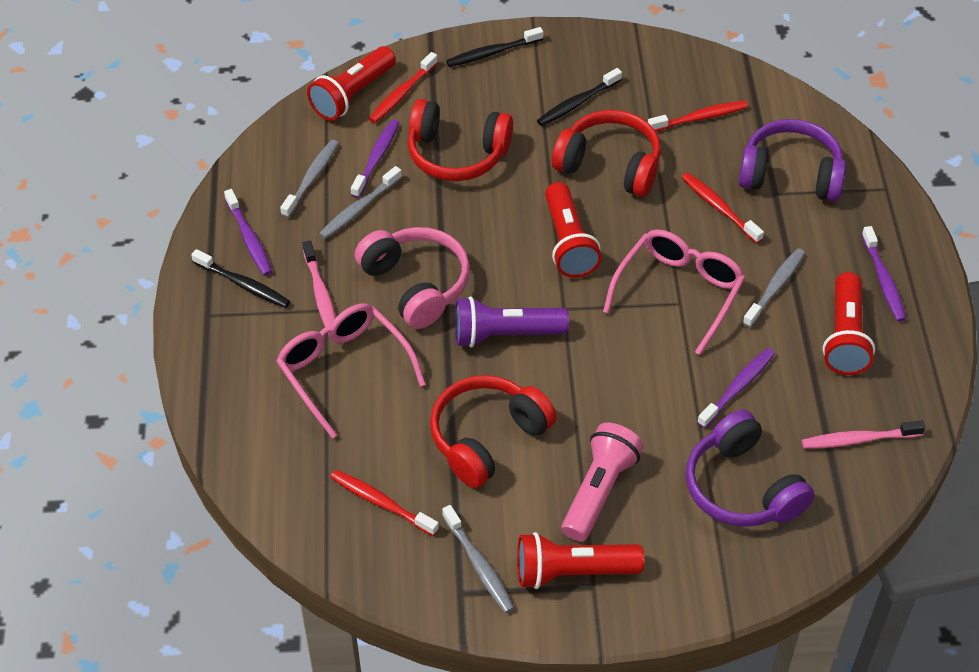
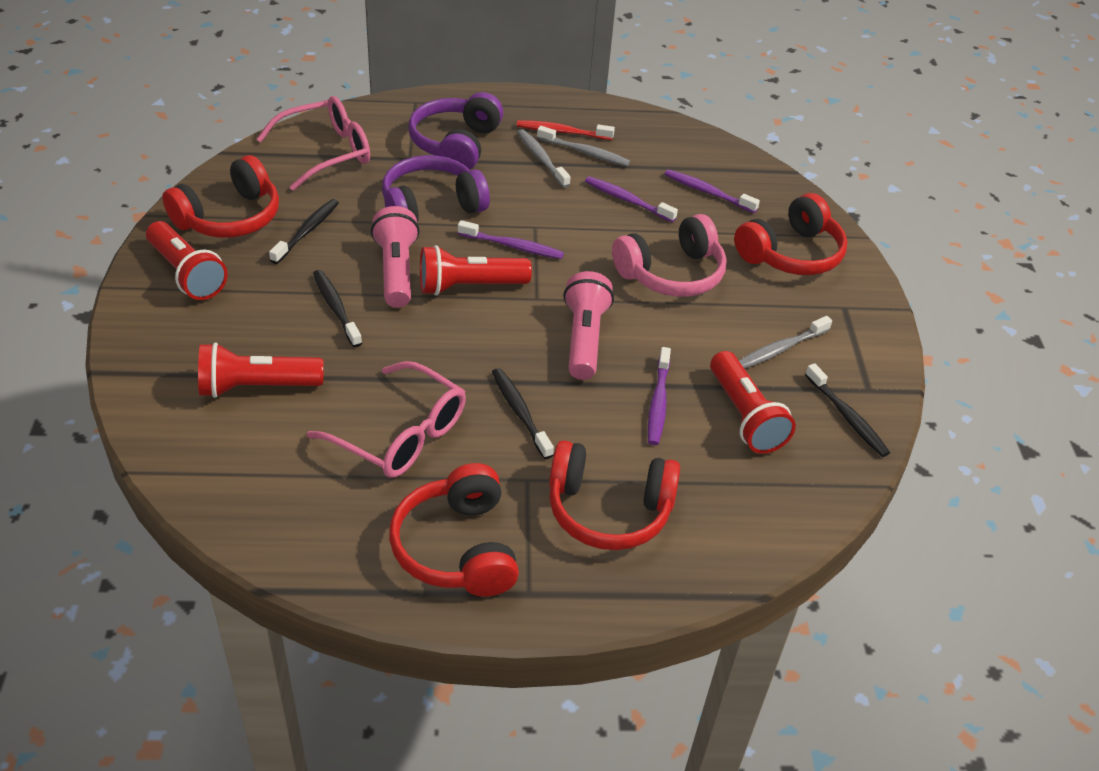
black toothbrush: [191,249,290,308] [446,27,543,67] [537,68,622,126] = 3 -> [269,199,339,264] [313,270,362,347] [492,368,554,459] [805,363,890,457] = 4
grey toothbrush: [280,140,339,218] [319,166,402,239] [442,505,514,613] [742,248,805,328] = 4 -> [517,129,570,188] [537,126,630,166] [739,316,832,369] = 3
pink flashlight: [561,422,643,542] = 1 -> [371,206,420,308] [563,271,614,380] = 2
pink toothbrush: [303,241,336,327] [802,421,925,449] = 2 -> none = 0
purple flashlight: [455,296,569,348] = 1 -> none = 0
red headphones: [408,99,513,181] [430,375,557,488] [552,110,661,197] = 3 -> [162,155,279,238] [389,463,519,597] [549,440,680,550] [734,193,847,275] = 4
red toothbrush: [330,470,439,536] [369,52,438,123] [648,101,748,132] [681,173,764,244] = 4 -> [517,120,615,140] = 1

